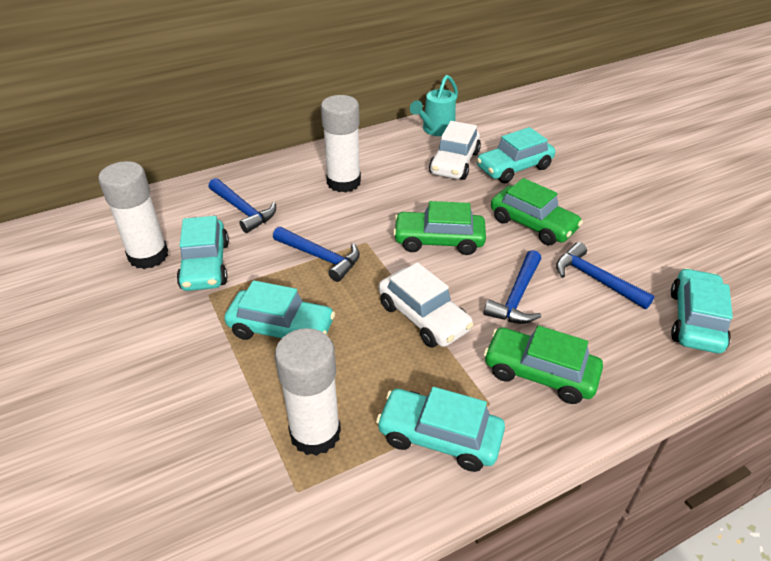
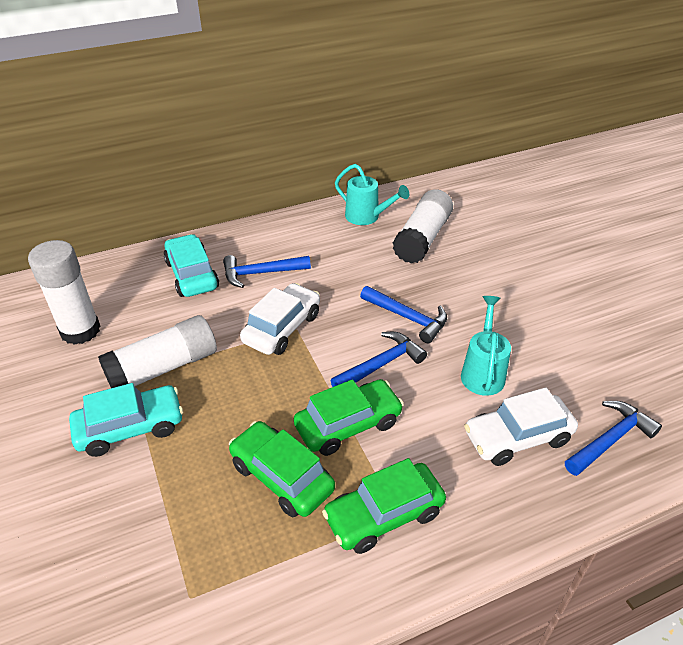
turquoise car: [177,216,229,291] [224,280,335,340] [376,387,505,472] [476,127,555,183] [671,268,733,353] = 5 -> [69,383,183,457] [164,234,219,297] = 2
turquoise watering can: [410,75,458,136] = 1 -> [335,164,409,225] [461,296,511,396] = 2

